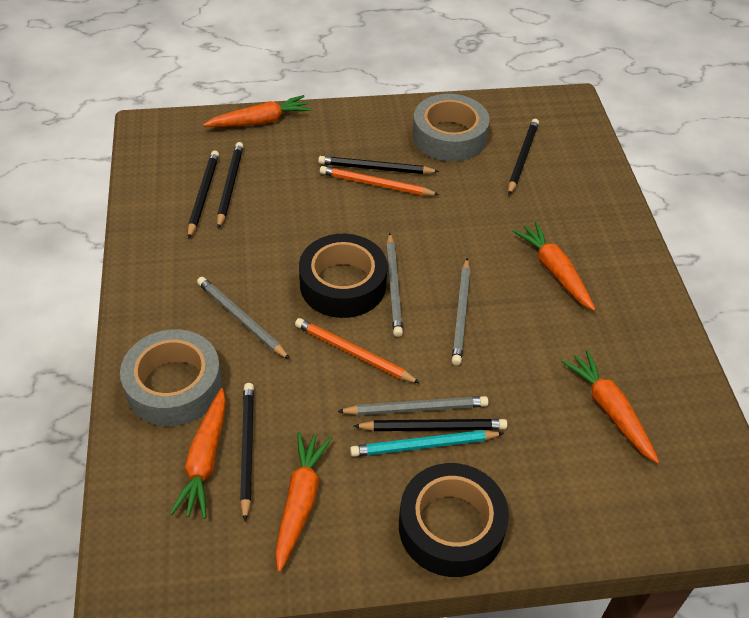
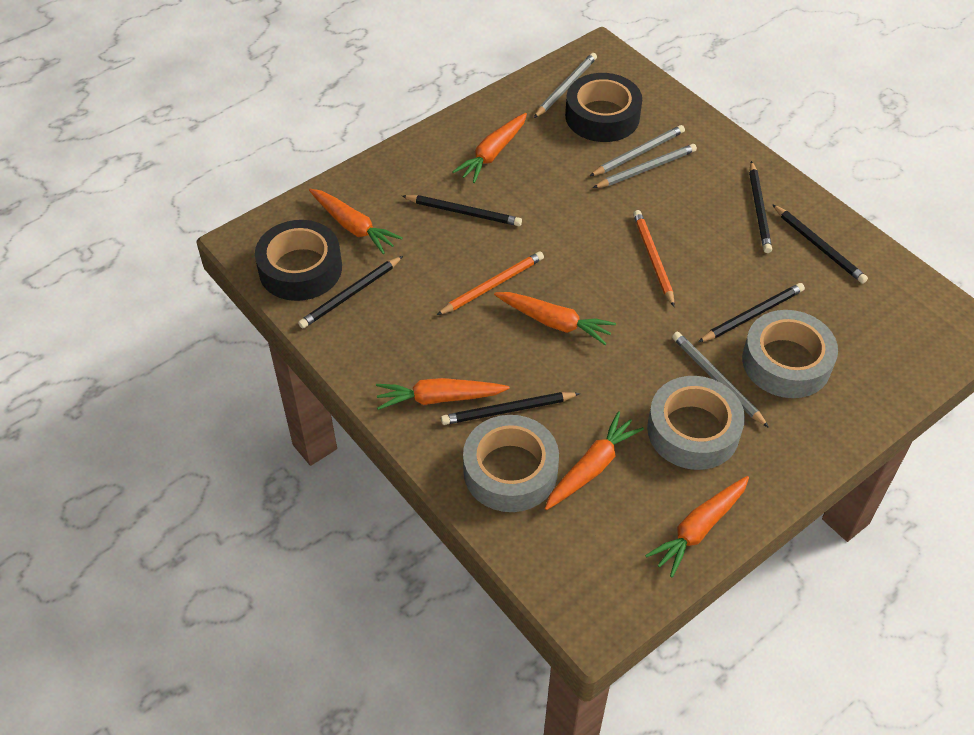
grey tape: [120,329,222,426] [412,94,490,161] = 2 -> [463,415,559,512] [647,376,745,470] [742,310,838,398] = 3
orange carrot: [170,388,226,519] [203,95,312,127] [275,432,332,572] [513,222,596,311] [561,350,659,464] = 5 -> [309,189,403,254] [376,378,510,410] [452,113,527,183] [494,292,616,345] [545,411,644,510] [645,476,749,577] = 6
turquoise pencil: [350,430,504,457] = 1 -> none = 0

